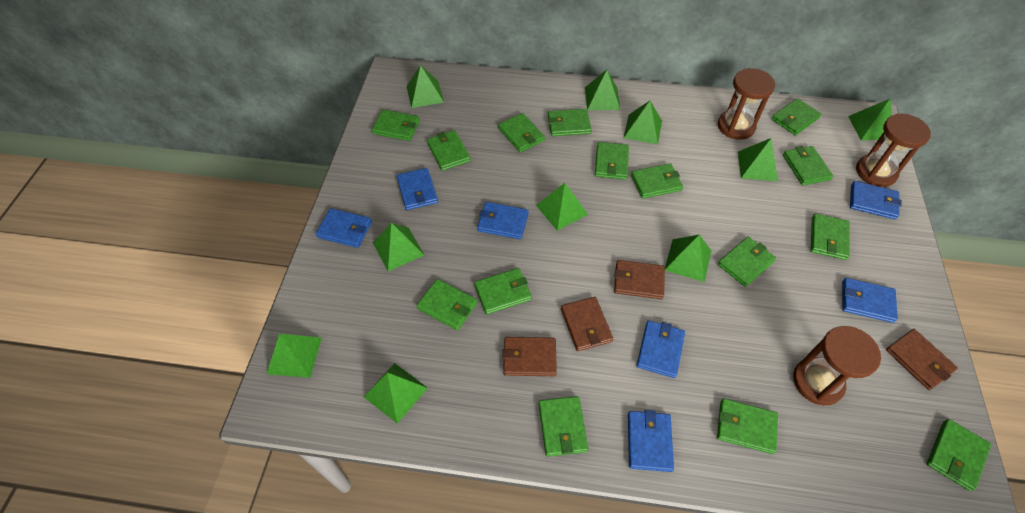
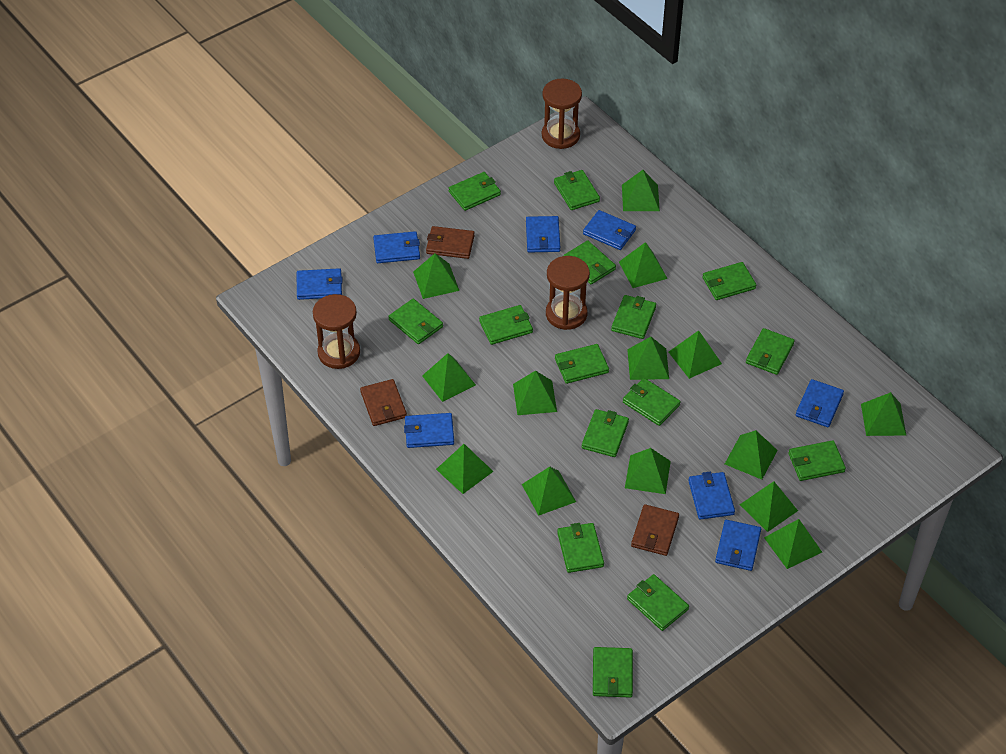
blue wallet: [316,208,372,248] [396,168,438,210] [477,202,529,239] [628,410,674,472] [637,320,685,378] [842,278,898,323] [850,181,902,219] = 7 -> [297,268,343,300] [373,231,420,263] [404,413,454,448] [526,216,560,252] [583,210,636,250] [688,472,735,520] [715,520,761,571] [796,379,844,427] = 8
brown wallet: [502,337,557,376] [561,297,613,351] [614,260,665,299] [886,329,958,390] = 4 -> [360,379,407,426] [426,226,475,259] [631,504,679,556] = 3
green pyramid: [267,334,322,378] [364,363,428,424] [373,223,424,271] [406,65,444,108] [536,183,588,231] [585,70,620,110] [624,101,662,144] [665,235,712,282] [738,138,778,181] [848,99,892,141] = 10 -> [413,253,459,299] [422,353,476,402] [436,444,494,494] [513,371,557,415] [522,467,576,516] [619,242,668,288] [622,170,660,211] [625,448,671,494] [627,337,669,380] [669,330,722,379] [725,430,778,479] [740,482,798,532] [764,519,822,569] [861,392,906,436] = 14

